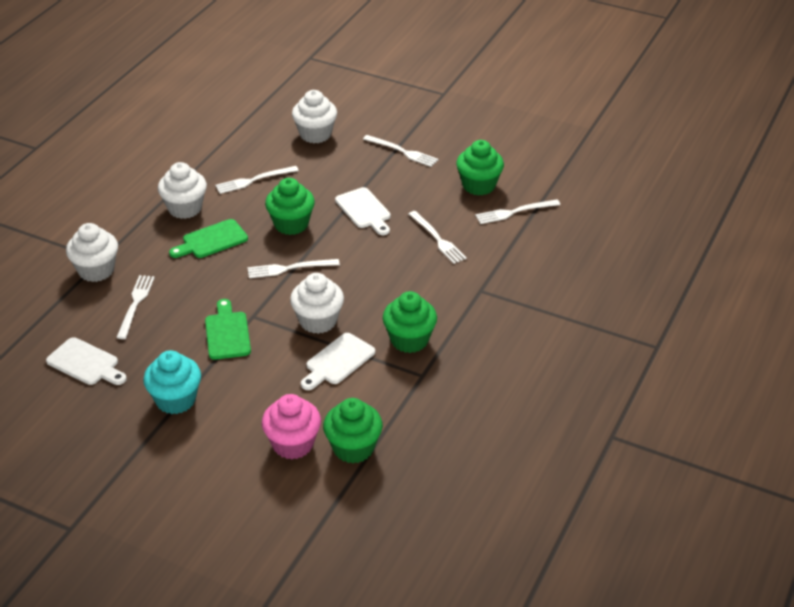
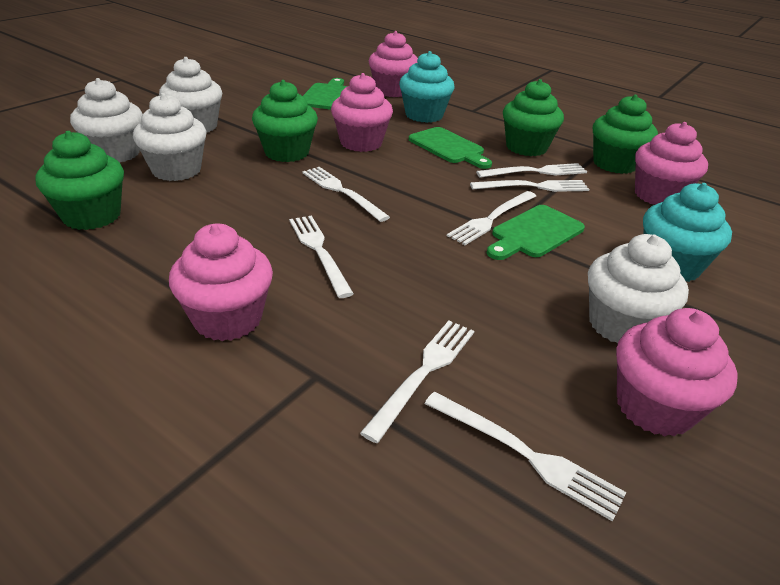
green cutting board: [169,219,248,258] [205,299,251,360] = 2 -> [303,78,347,110] [409,127,492,169] [487,205,585,260] = 3
pink cupcake: [262,394,321,459] = 1 -> [169,224,273,341] [331,73,393,152] [369,31,418,97] [616,308,738,437] [635,122,708,205] = 5
turquoise cupcake: [143,350,201,414] = 1 -> [399,51,455,123] [643,183,732,282] = 2
white cutting board: [46,337,127,385] [301,333,375,390] [335,187,391,235] = 3 -> none = 0
white fork: [116,275,155,339] [215,166,299,194] [248,259,340,278] [363,135,439,167] [409,211,467,264] [475,199,560,224] = 6 -> [289,216,354,298] [302,167,390,222] [360,321,474,443] [424,391,627,522] [447,191,536,245] [470,180,590,192] [476,163,587,178] = 7

